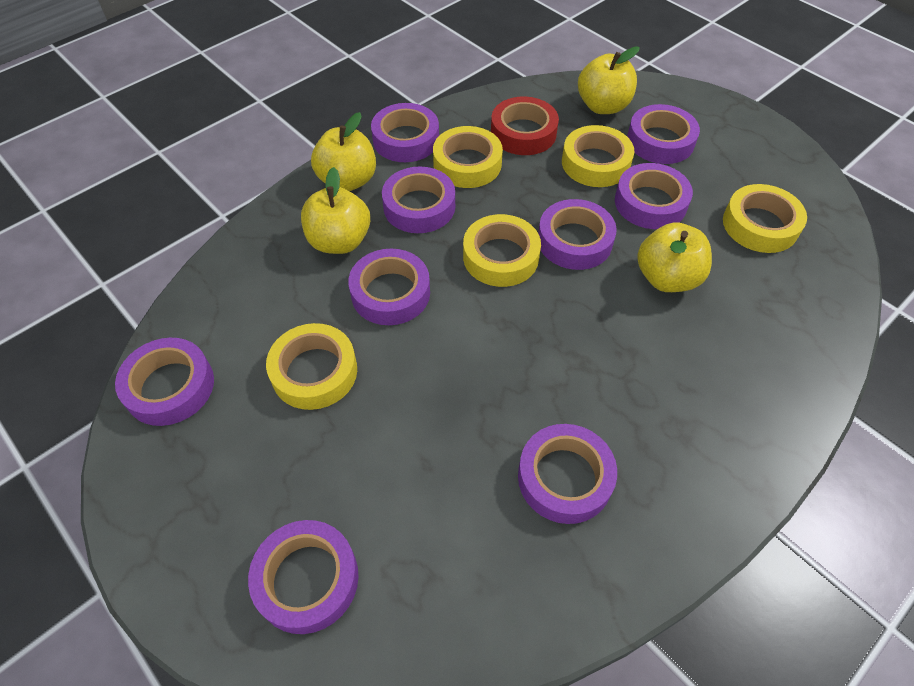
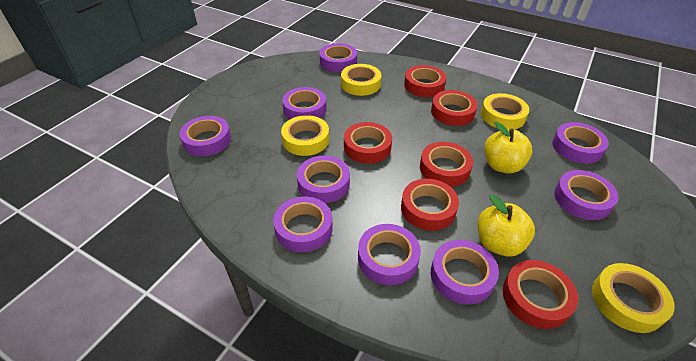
red tape: [491,97,559,155] = 1 -> [344,122,392,164] [401,179,459,231] [404,65,446,97] [420,142,473,187] [431,90,478,126] [503,260,578,329] = 6
yellow apple: [301,167,370,254] [311,112,376,191] [578,46,640,114] [637,222,712,292] = 4 -> [478,195,535,257] [484,122,533,173] = 2
yellow tape: [266,323,357,410] [433,126,503,188] [463,214,541,287] [562,125,634,187] [723,184,807,253] = 5 -> [281,115,329,156] [341,64,381,96] [481,93,529,129] [592,263,675,333] = 4

